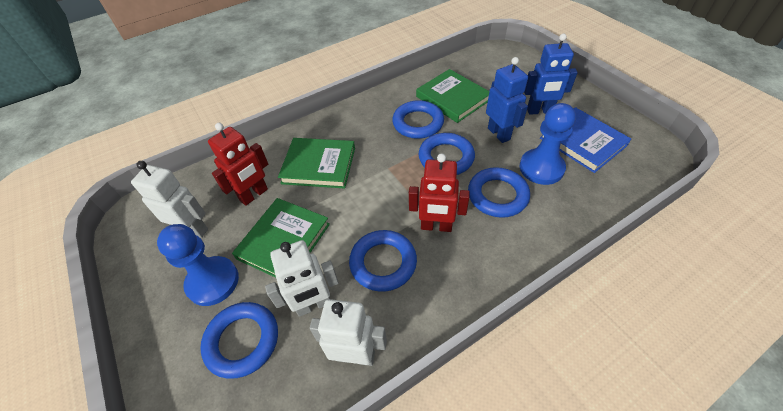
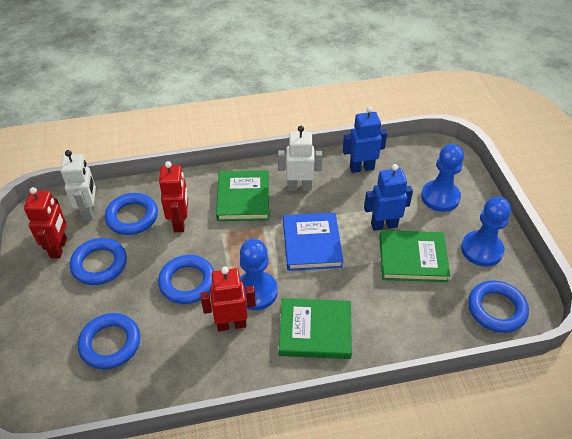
blue pawn: [157,224,239,306] [520,103,576,185] = 2 -> [240,239,278,310] [421,144,464,212] [461,197,511,267] = 3
red robot: [208,123,268,206] [409,153,470,232] = 2 -> [24,187,67,259] [159,161,188,232] [201,266,256,331] = 3
white robot: [131,161,208,238] [265,240,339,317] [310,299,387,366] = 3 -> [60,150,96,221] [278,126,323,191] = 2

